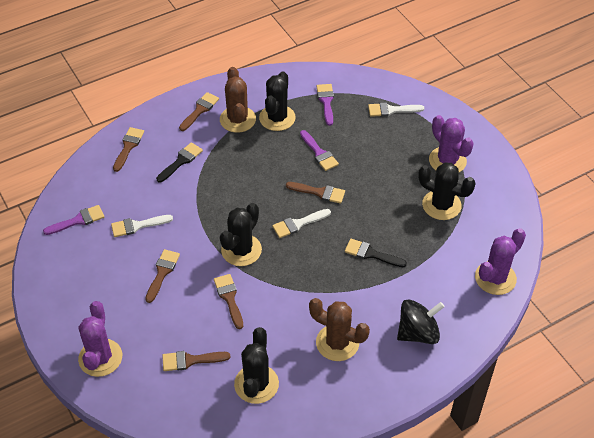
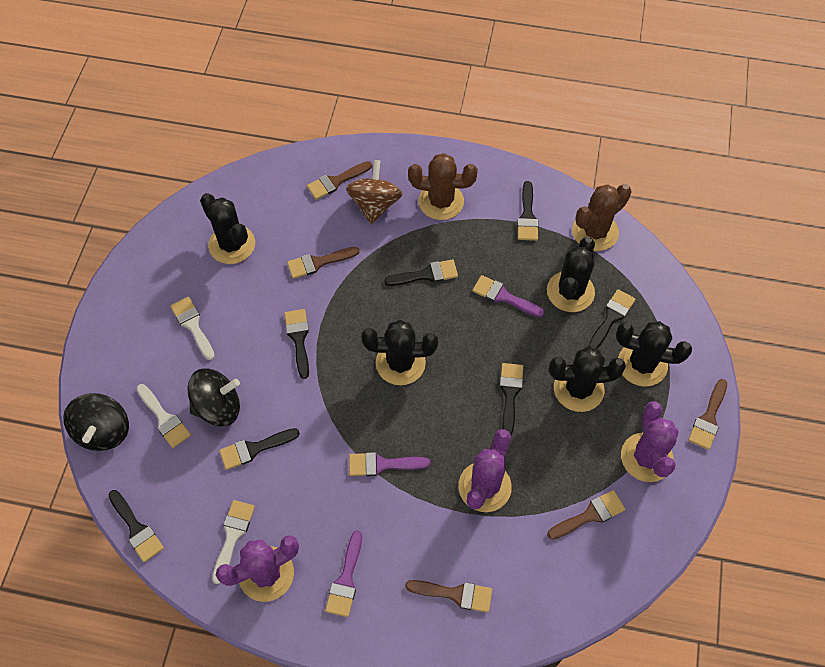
black brush: [156,142,203,182] [345,239,407,267] = 2 -> [109,490,164,562] [219,428,300,470] [284,309,309,379] [384,259,458,286] [500,363,523,435] [517,181,538,241] [588,289,636,349] = 7
black cactus: [220,203,262,266] [234,327,279,404] [259,71,296,131] [418,162,476,220] = 4 -> [200,193,255,264] [361,320,438,385] [547,237,595,312] [549,347,626,412] [616,321,692,387] = 5
black spinning top: [397,299,445,344] = 1 -> [63,393,129,451] [187,368,240,427] = 2
brown brush: [113,127,144,172] [145,249,180,303] [162,351,231,371] [179,92,219,131] [214,274,243,329] [286,182,345,204] = 6 -> [287,247,360,279] [307,161,372,200] [405,580,492,613] [547,490,625,540] [688,379,727,450] = 5
brown spinning top: none = 0 -> [346,160,403,224] = 1

